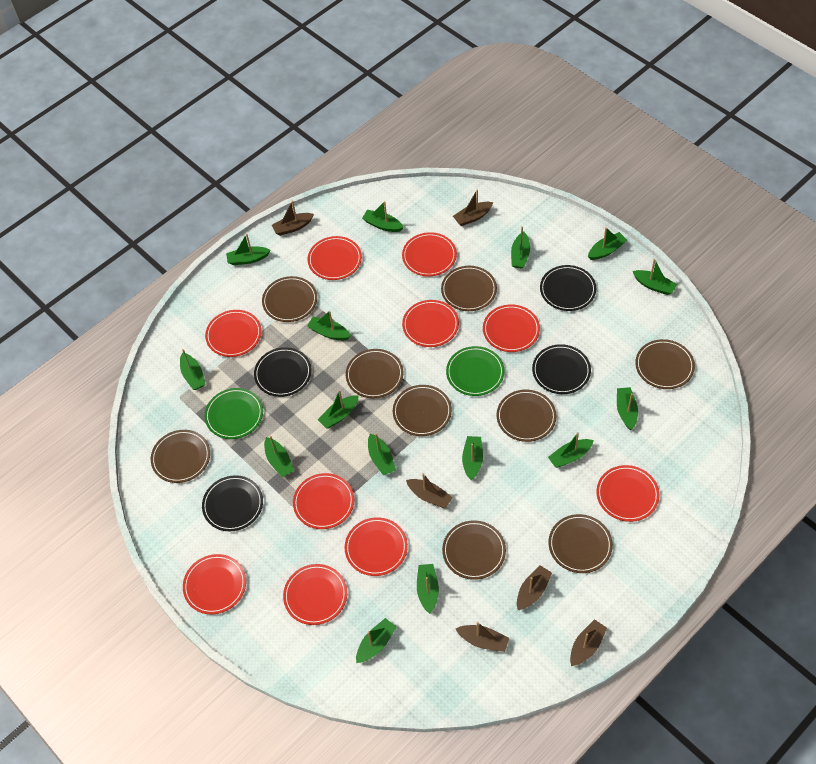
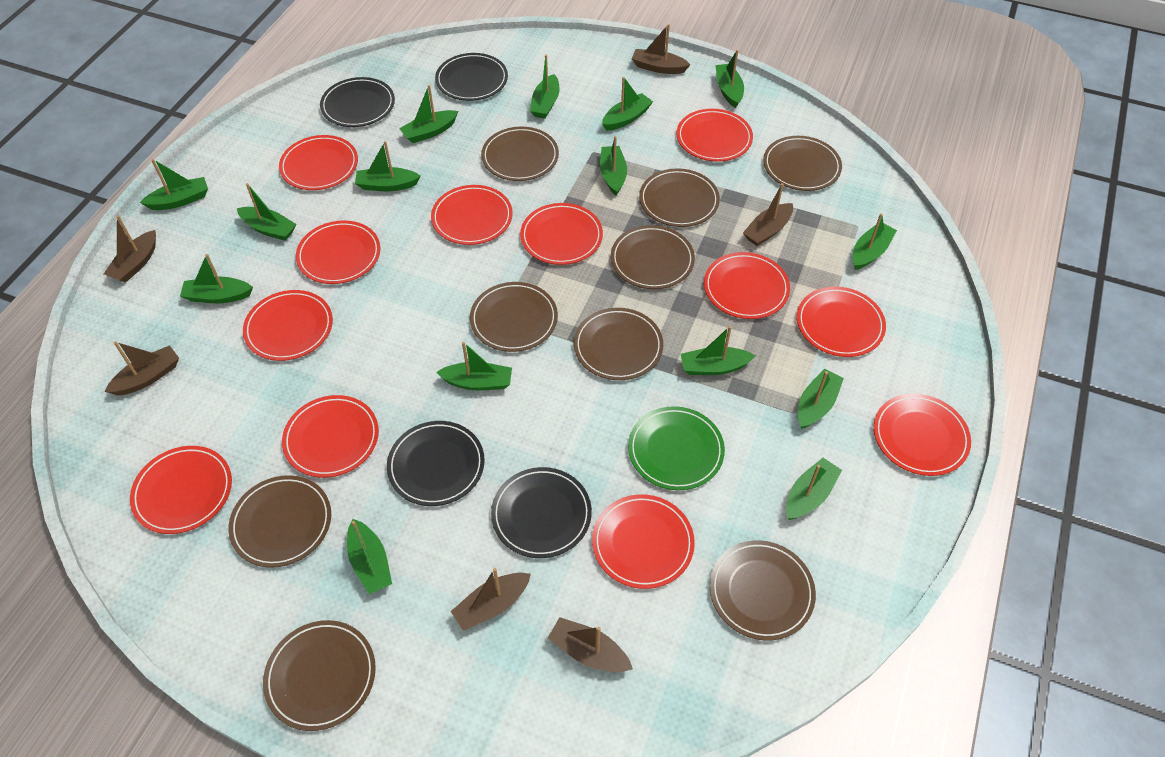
green plate: [205,388,263,439] [446,346,505,396] = 2 -> [628,406,725,490] = 1
red plate: [183,554,246,614] [205,310,262,357] [283,564,347,625] [293,473,354,529] [308,236,362,280] [345,517,408,576] [402,232,457,276] [402,300,459,347] [483,304,540,352] [596,465,660,522] = 10 -> [130,446,232,534] [243,290,333,361] [279,135,358,190] [282,395,379,478] [296,220,380,284] [431,185,513,245] [520,203,603,265] [592,494,695,589] [677,109,753,162] [704,252,790,319] [797,287,886,357] [874,394,971,476] = 12

